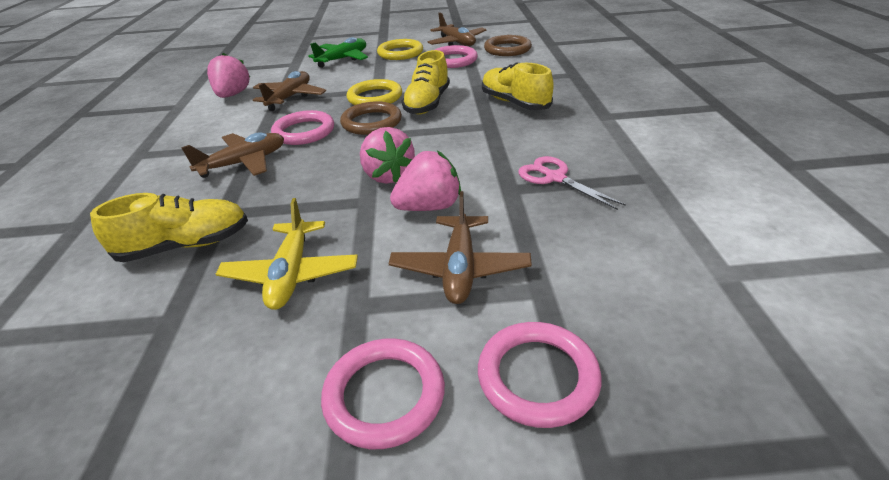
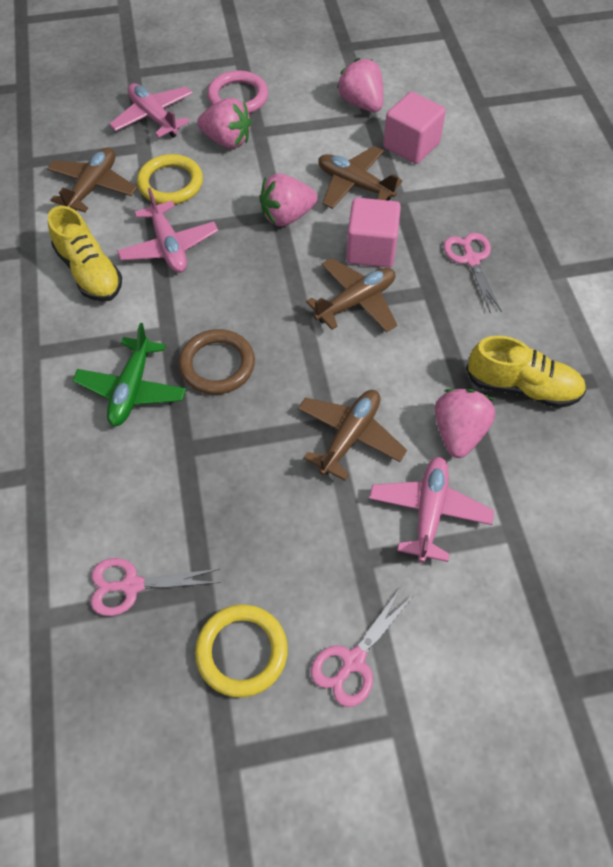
brown ring: [340,101,402,135] [484,35,532,56] = 2 -> [179,329,255,394] = 1
pink cube: none = 0 -> [346,198,401,268] [383,91,446,164] = 2
pink plane: none = 0 -> [109,83,193,138] [117,188,218,273] [369,457,494,563] = 3
pink ring: [271,110,334,145] [321,338,445,449] [435,45,478,68] [478,322,602,428] = 4 -> [207,71,268,113] = 1
pink scissors: [518,156,626,210] = 1 -> [91,558,221,616] [311,588,414,707] [443,233,502,314] = 3
pink strawberry: [207,53,250,98] [360,127,415,184] [390,151,461,211] = 3 -> [197,98,252,149] [259,174,318,226] [337,58,383,112] [435,389,495,458] = 4
yellow plane: [216,198,358,310] = 1 -> none = 0
yellow shoe: [90,193,248,262] [402,50,450,115] [482,62,554,110] = 3 -> [48,206,122,302] [466,336,586,408] = 2

